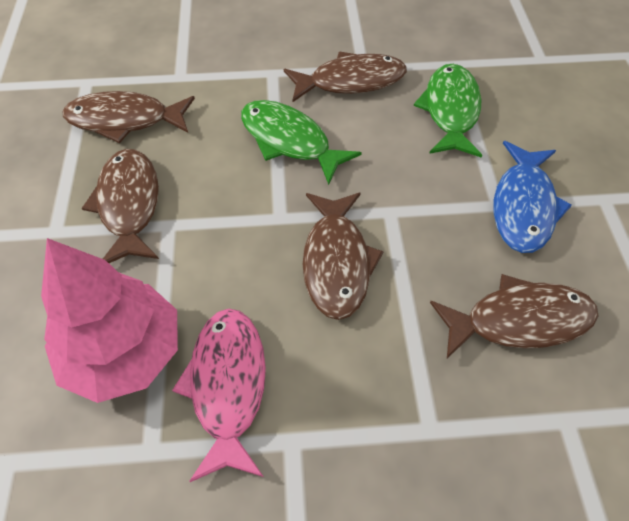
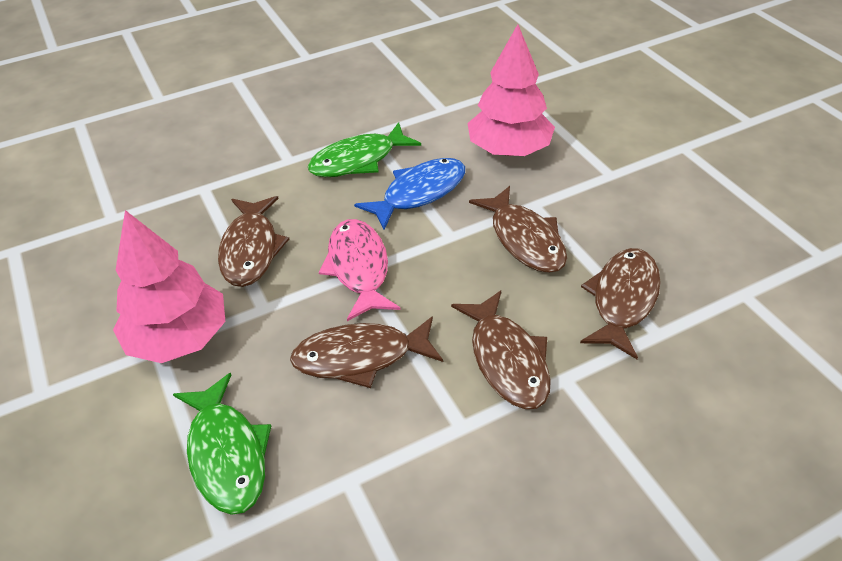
pink tree: [41,238,178,403] = 1 -> [113,210,225,363] [468,24,555,156] = 2

